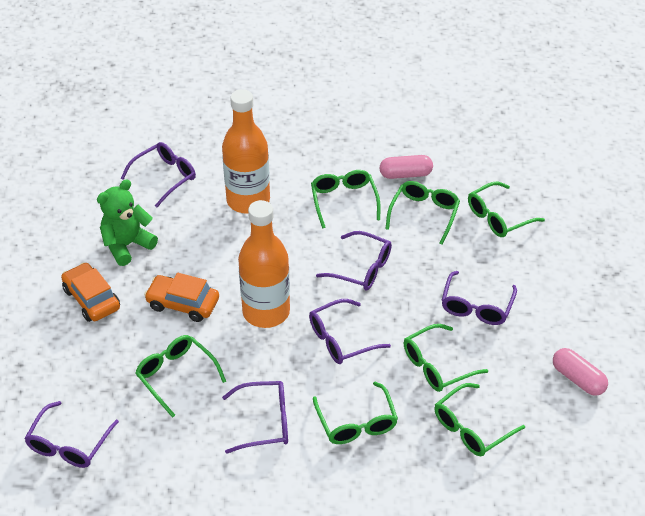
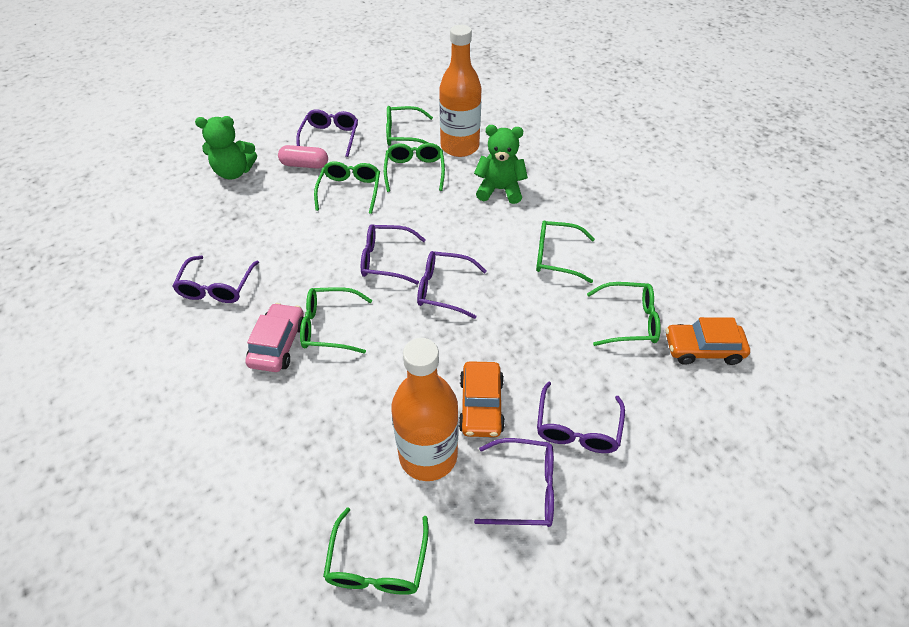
green teddy bear: [97,179,158,266] = 1 -> [195,116,257,179] [474,125,528,204] = 2
pink capsule: [380,155,433,179] [553,348,608,396] = 2 -> [278,145,328,169] = 1
pink car: none = 0 -> [245,303,304,372] = 1

